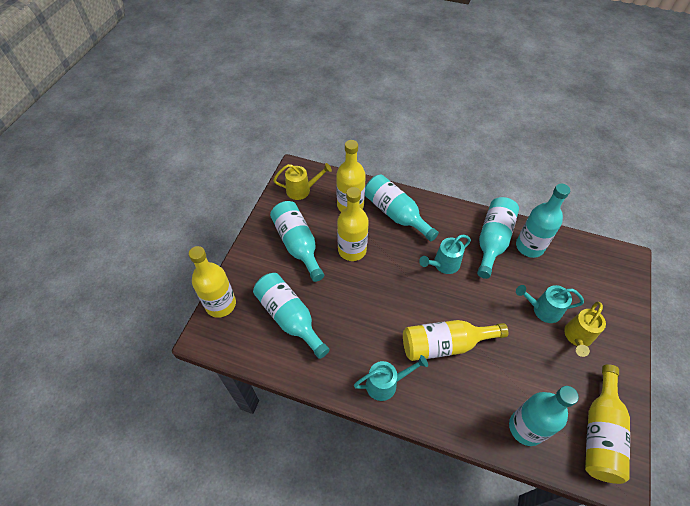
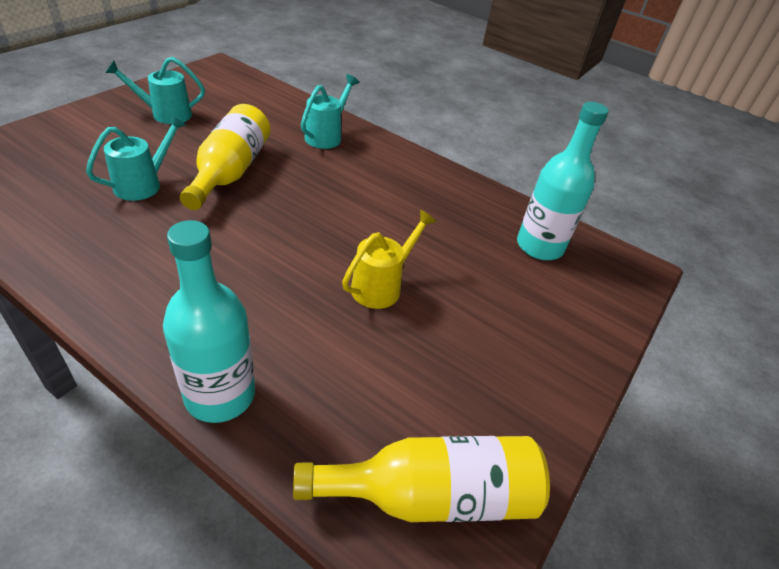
turquoise bottle: [253,273,330,359] [270,201,324,282] [365,174,439,241] [477,197,519,279] [509,386,579,446] [516,183,570,258] = 6 -> [163,220,255,423] [517,102,609,260] = 2
yellow bottle: [189,246,236,318] [336,140,366,212] [337,187,369,261] [403,320,508,361] [585,364,630,484] = 5 -> [180,104,270,210] [293,436,550,522] = 2
yellow watering can: [273,163,332,200] [564,302,606,357] = 2 -> [342,210,436,309] = 1

